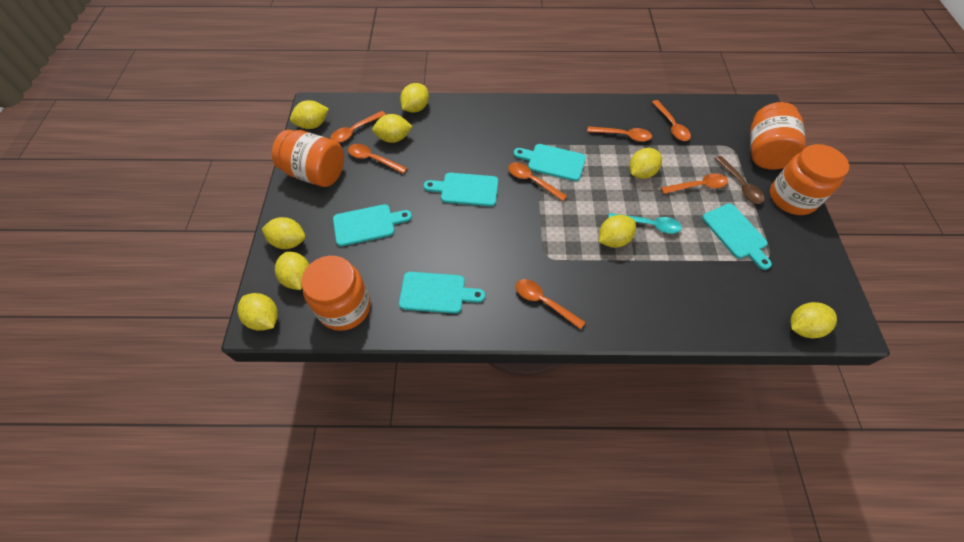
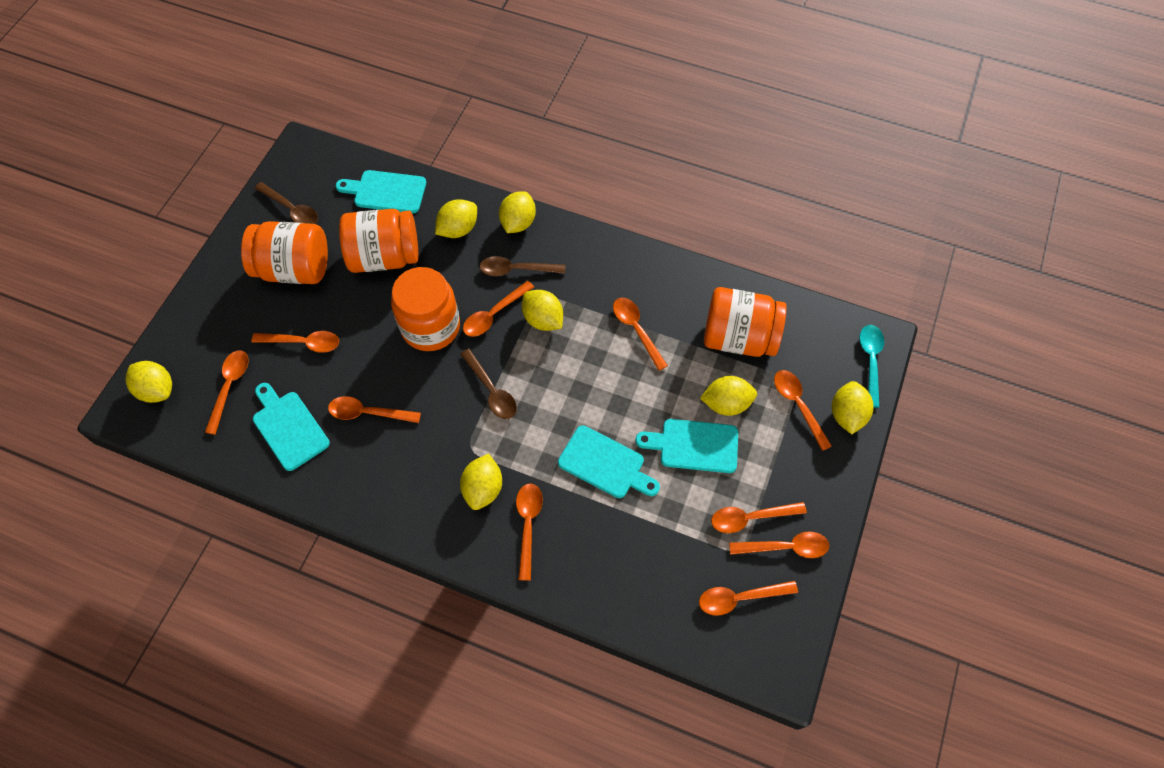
brown spoon: [715,156,765,204] = 1 -> [255,182,318,224] [460,349,517,419] [480,256,565,276] = 3
orange spoon: [330,111,386,143] [348,144,407,174] [508,162,567,201] [516,279,586,330] [587,126,652,142] [652,100,691,141] [661,173,728,194] = 7 -> [205,350,248,435] [251,331,339,353] [328,396,421,423] [463,281,534,337] [516,483,543,581] [613,298,668,371] [699,581,798,616] [711,502,807,533] [729,531,829,558] [774,370,832,451] = 10
turquoise cutting board: [333,204,412,246] [399,272,485,314] [424,173,498,206] [514,144,586,181] [702,204,772,270] = 5 -> [253,383,330,471] [336,170,426,214] [558,426,660,498] [635,419,738,473] = 4
yellow lemon: [237,293,278,331] [262,217,305,249] [275,251,309,290] [290,100,329,129] [372,114,413,143] [400,83,429,113] [599,215,636,248] [629,148,662,179] [790,302,837,338] = 9 -> [125,361,172,403] [435,199,477,238] [460,453,502,510] [499,191,536,233] [522,290,563,331] [700,376,757,416] [832,381,874,434] = 7

